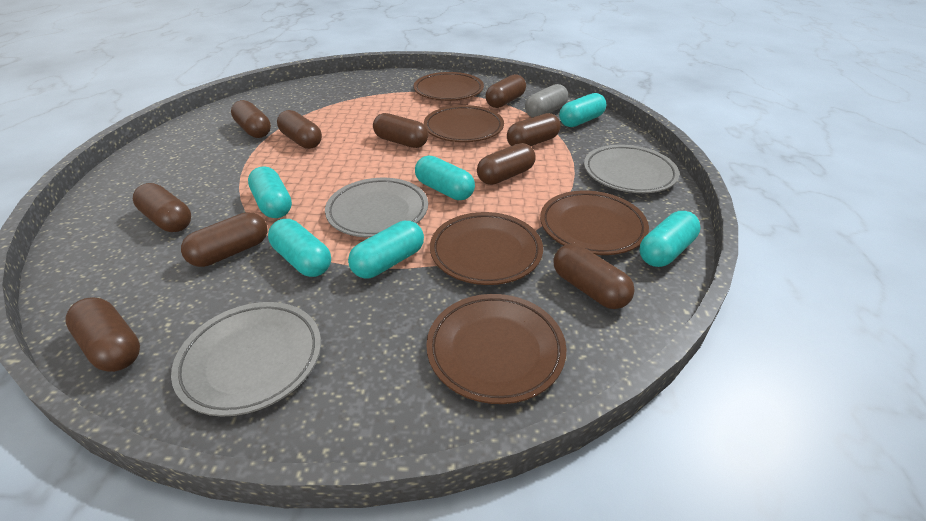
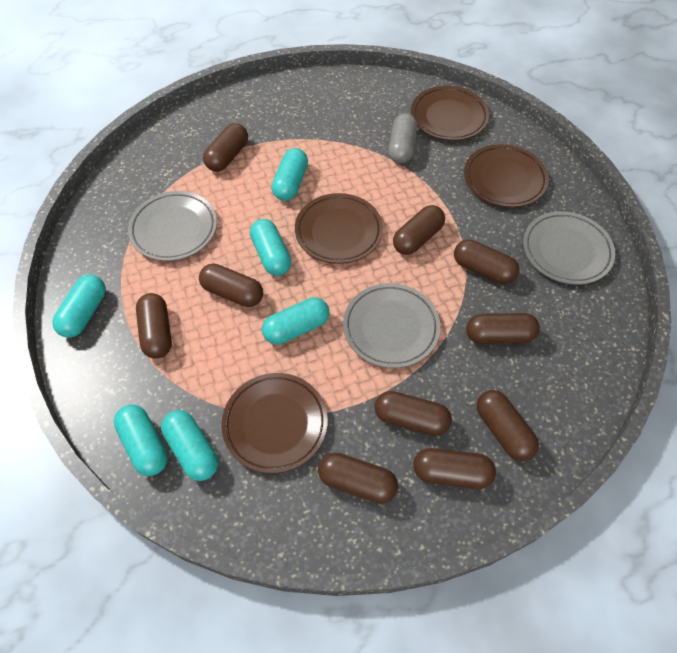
brown plate: [413,72,484,101] [424,105,504,142] [426,294,567,404] [430,212,543,285] [540,191,649,255] = 5 -> [221,373,328,473] [295,193,383,264] [411,86,489,141] [464,144,549,207] = 4

